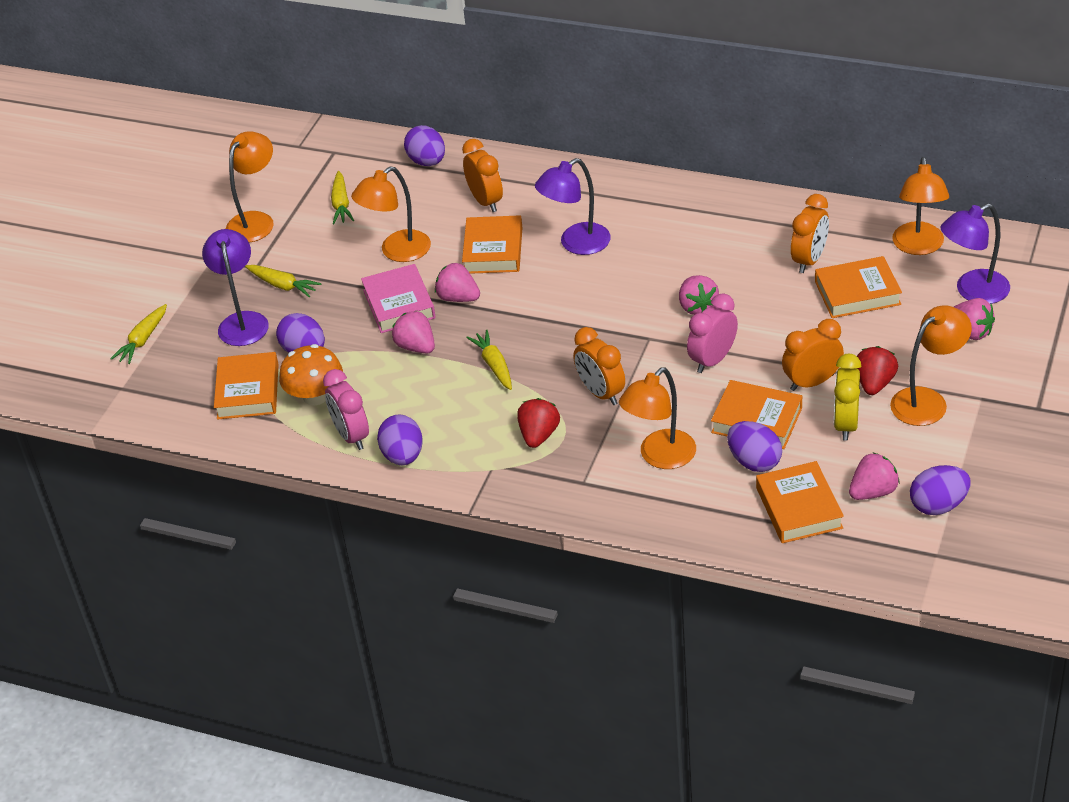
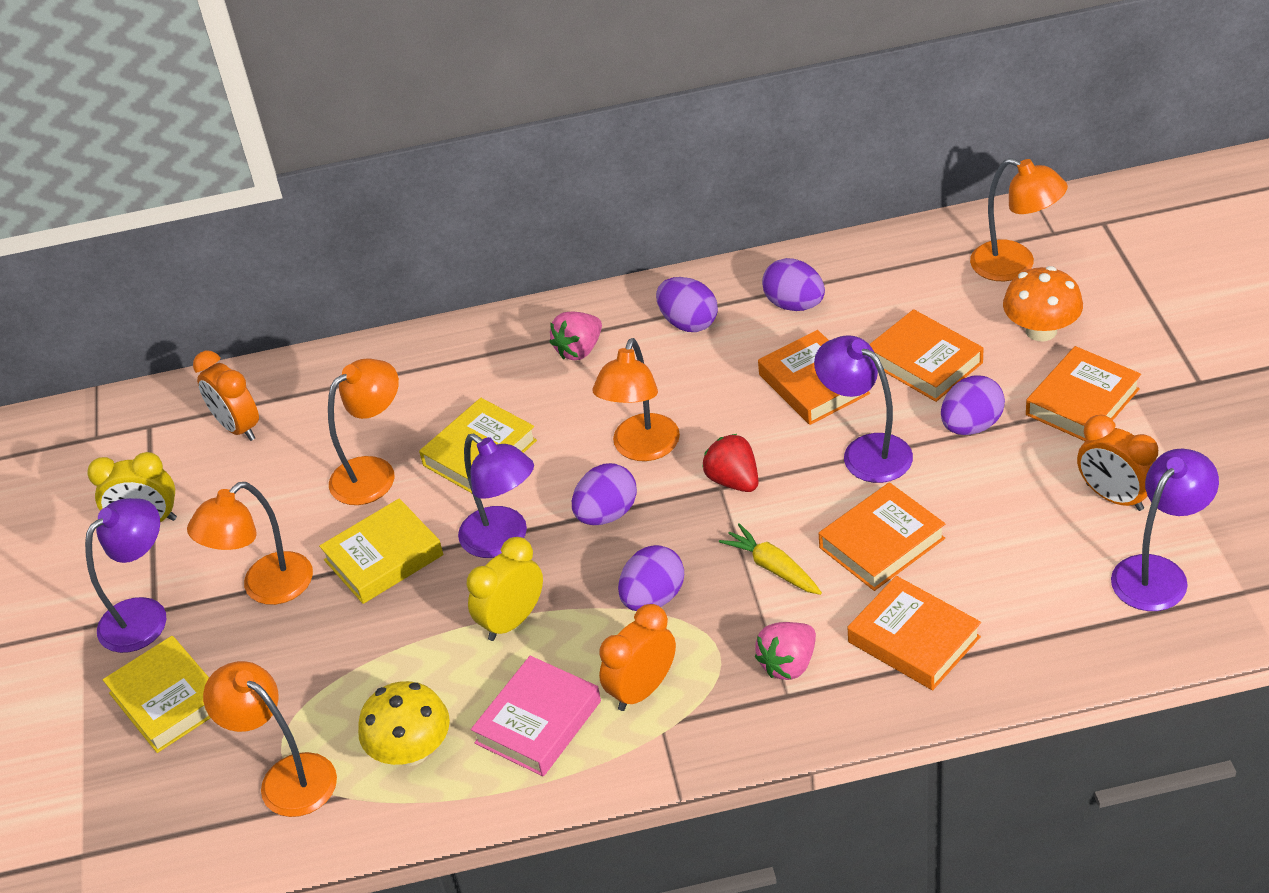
orange clock: [462,139,503,212] [573,327,625,405] [782,319,844,391] [791,194,829,273] = 4 -> [193,351,259,441] [599,604,676,711] [1077,415,1158,511] = 3
pink clock: [323,369,369,450] [687,293,738,373] = 2 -> none = 0
pink strawberry: [392,311,435,353] [435,263,480,302] [679,275,719,315] [849,452,900,500] [954,298,995,340] = 5 -> [550,312,602,360] [755,622,816,680] = 2
purple lamp: [202,229,269,346] [535,158,611,255] [941,203,1010,304] = 3 -> [85,498,166,653] [458,433,534,558] [814,335,913,483] [1111,449,1219,611] = 4
red strawberry: [517,398,560,448] [856,346,898,395] = 2 -> [702,434,758,492] = 1
yellow book: none = 0 -> [103,636,210,753] [319,499,443,604] [419,398,537,493] = 3
yellow carrot: [110,304,167,364] [245,265,321,297] [331,171,354,224] [466,330,512,390] = 4 -> [719,523,822,595] = 1
yellow clock: [834,354,862,441] = 1 -> [87,452,177,522] [467,537,543,641] = 2
yellow mushroom: none = 0 -> [358,681,450,766] = 1

